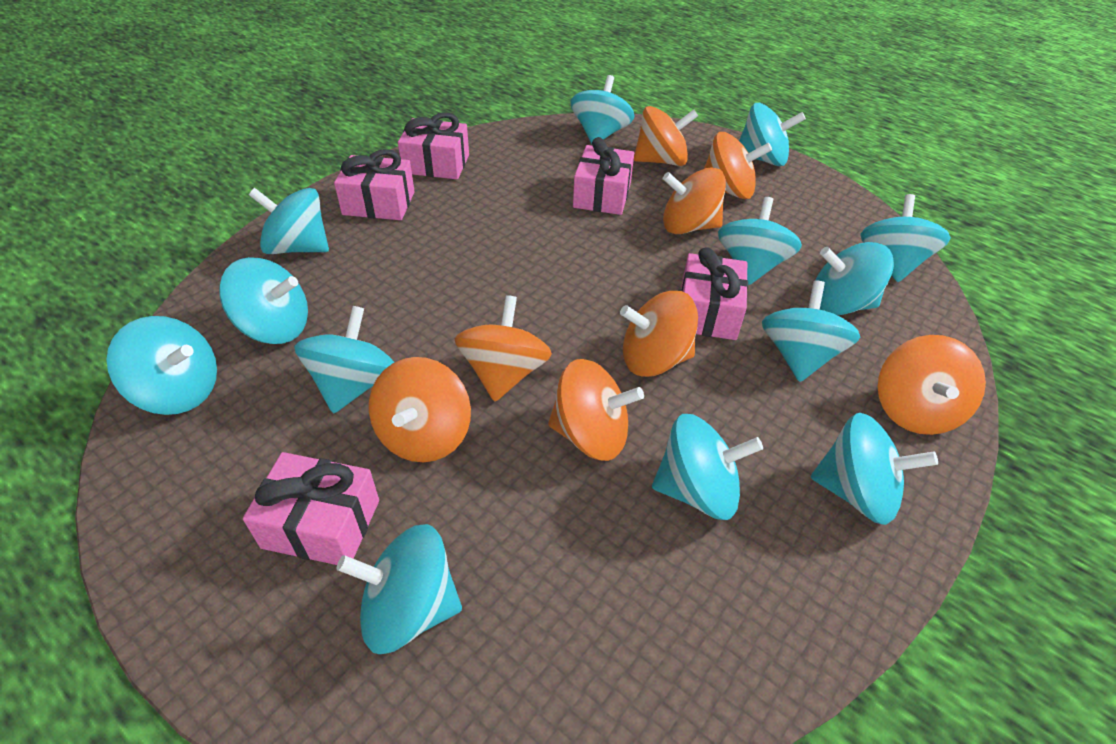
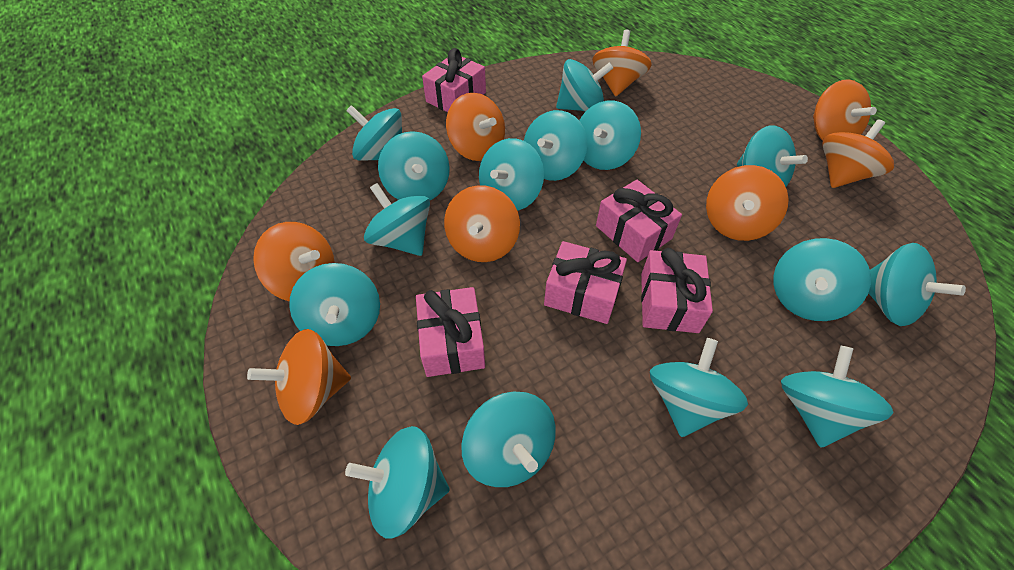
turquoise spinning top: [106,316,217,415] [219,257,308,344] [249,188,329,254] [294,306,395,414] [337,524,462,654] [571,75,635,144] [652,414,763,520] [718,197,802,285] [739,103,806,166] [762,281,860,382] [811,413,938,525] [815,242,894,315] [861,194,951,282] = 13 -> [289,263,380,346] [345,426,449,539] [346,105,402,161] [364,183,430,256] [378,131,450,201] [461,392,556,487] [479,138,544,211] [524,110,587,181] [556,59,613,111] [579,101,641,170] [650,338,748,437] [737,125,808,187] [773,238,871,321] [781,346,893,448] [868,243,966,326] = 15

